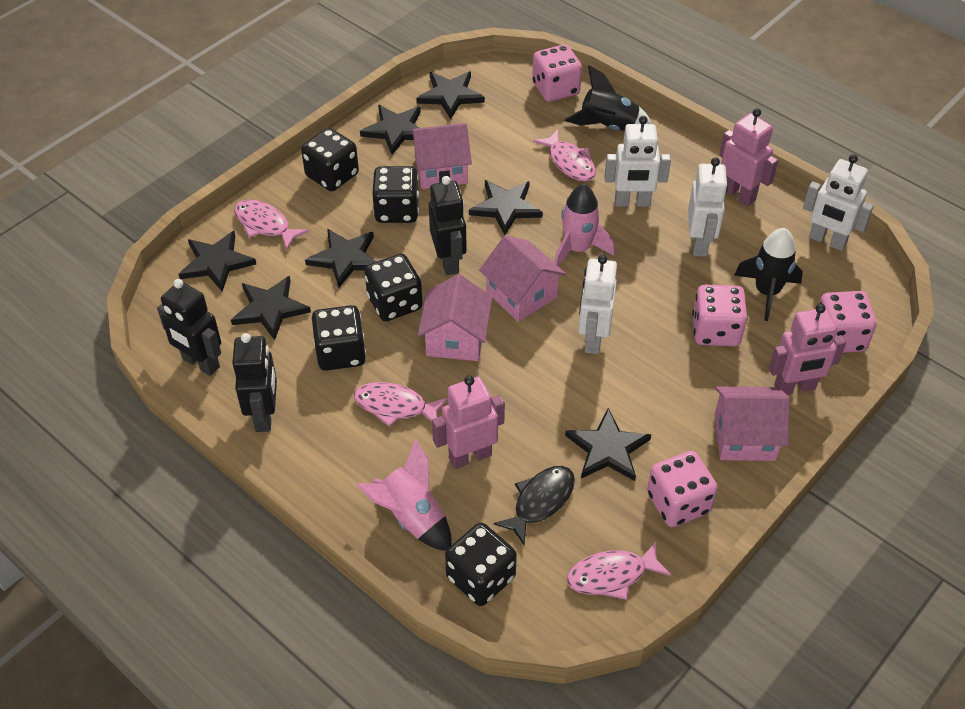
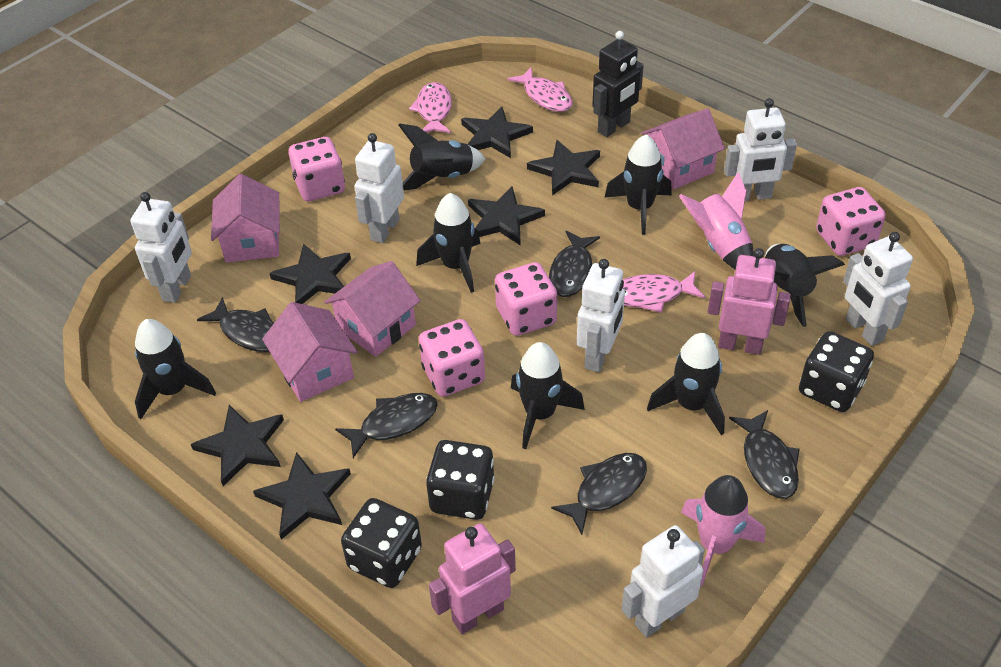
black dice: [301,128,359,191] [312,305,366,371] [364,254,422,321] [372,166,419,223] [445,523,517,606] = 5 -> [341,498,422,588] [426,440,495,520] [799,331,874,412] = 3
black fish: [494,466,575,545] = 1 -> [197,297,274,352] [335,393,438,458] [549,231,600,297] [551,453,647,535] [729,410,800,499] = 5
black robot: [157,279,221,376] [232,333,277,432] [429,176,467,275] = 3 -> [592,31,644,137] = 1
black rocket: [564,65,652,131] [734,228,803,321] = 2 -> [135,319,216,419] [399,124,485,191] [416,193,480,293] [511,342,585,449] [604,134,672,235] [647,333,725,435] [765,244,845,327] = 7
black star: [179,231,256,292] [231,276,311,340] [305,229,376,288] [360,105,421,155] [416,72,485,119] [469,180,543,235] [565,408,651,481] = 7 -> [191,405,284,486] [253,452,351,540] [269,243,351,304] [461,107,533,158] [468,187,545,246] [527,140,600,195] = 6
pink fish: [234,199,309,250] [354,382,448,427] [533,130,596,181] [567,541,671,600] = 4 -> [409,82,452,133] [507,68,573,112] [623,271,705,313] = 3
pink robot: [432,375,505,469] [719,108,778,206] [769,304,846,394] = 3 -> [429,523,516,634] [708,248,791,355] = 2
white robot: [578,255,617,354] [605,116,671,207] [688,158,728,257] [803,154,874,251] = 4 -> [130,192,192,303] [354,133,404,243] [577,259,625,372] [622,525,705,638] [724,98,797,201] [843,232,913,346] = 6

